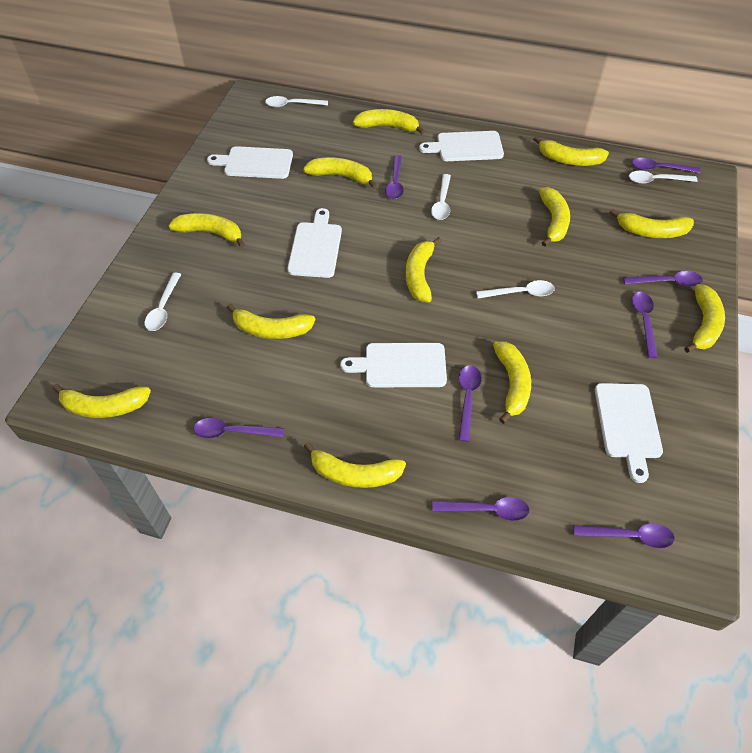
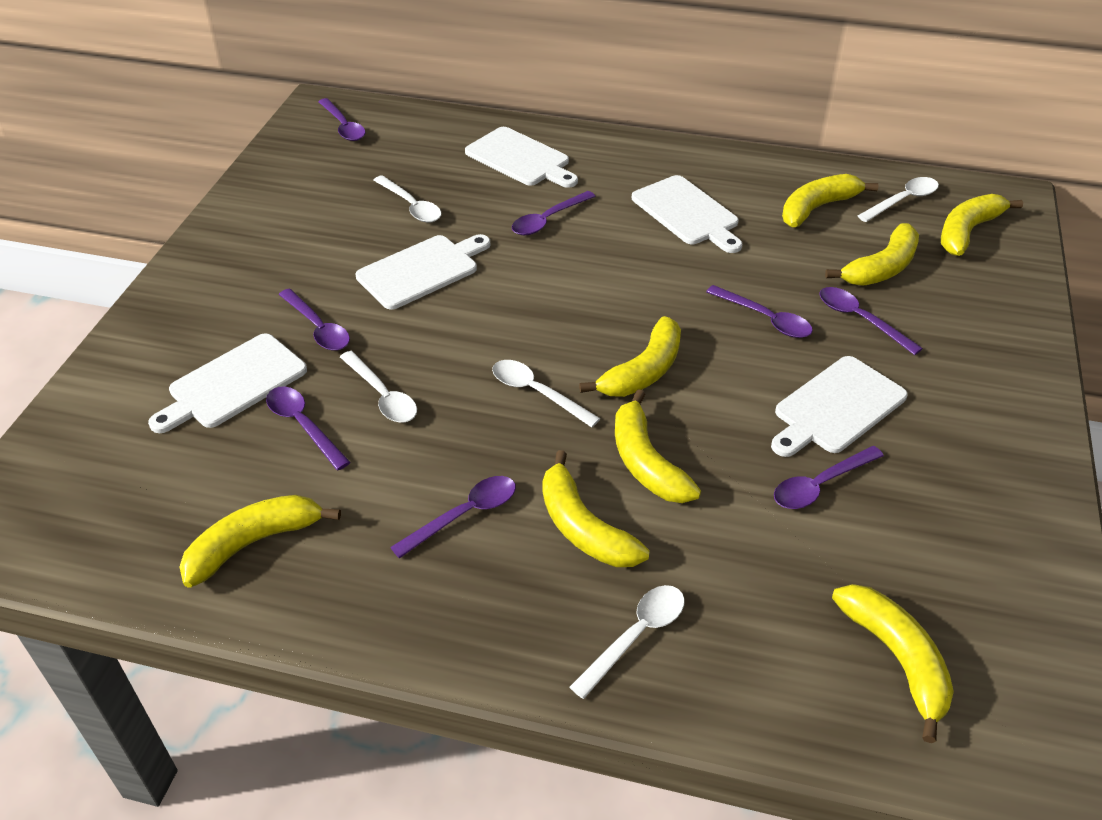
yellow banana: [52,384,151,418] [169,213,245,248] [227,304,315,339] [303,157,377,189] [304,442,406,488] [353,109,425,134] [406,237,441,302] [493,341,531,424] [533,136,609,166] [539,187,570,247] [610,209,694,238] [684,284,725,353] = 12 -> [180,495,341,587] [542,450,650,567] [579,316,681,397] [615,389,701,503] [782,174,879,227] [825,223,919,285] [832,584,954,743] [941,194,1023,256] = 8

